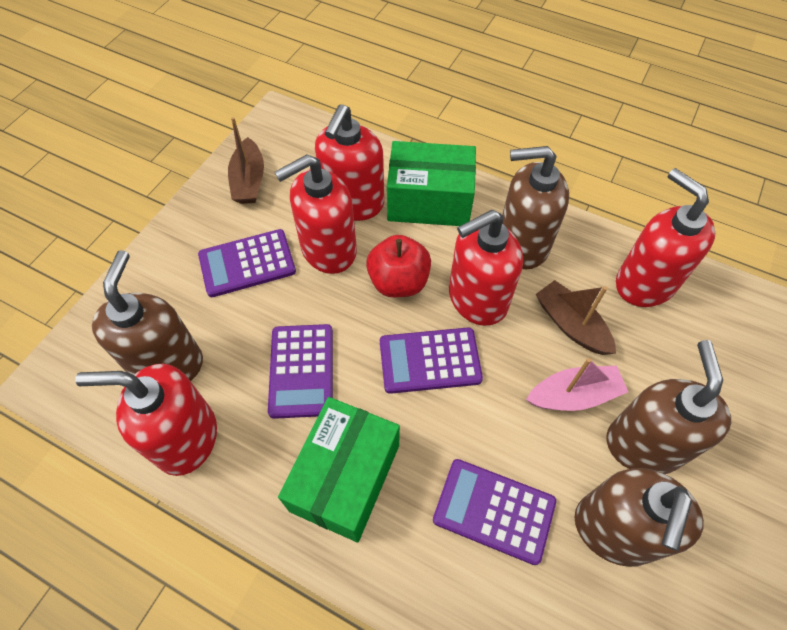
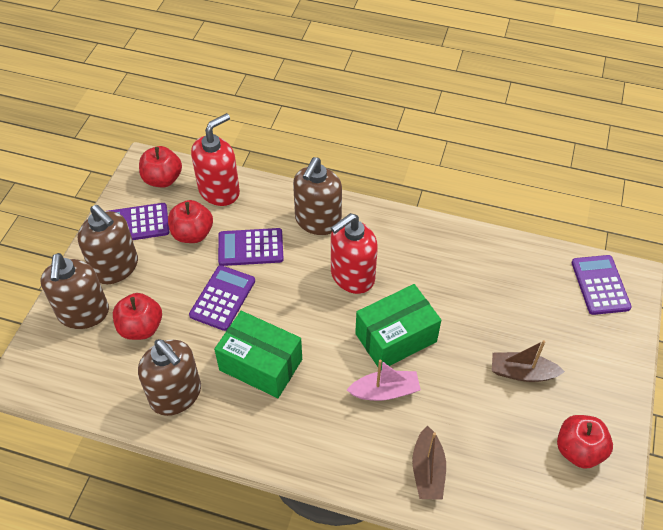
red apple: [366,235,431,297] = 1 -> [113,293,162,340] [139,146,182,188] [168,200,213,243] [557,415,613,469] = 4
red soap dispenser: [75,363,217,476] [275,154,357,274] [315,104,384,221] [449,210,523,326] [616,168,715,307] = 5 -> [191,113,240,206] [331,213,378,294] = 2

